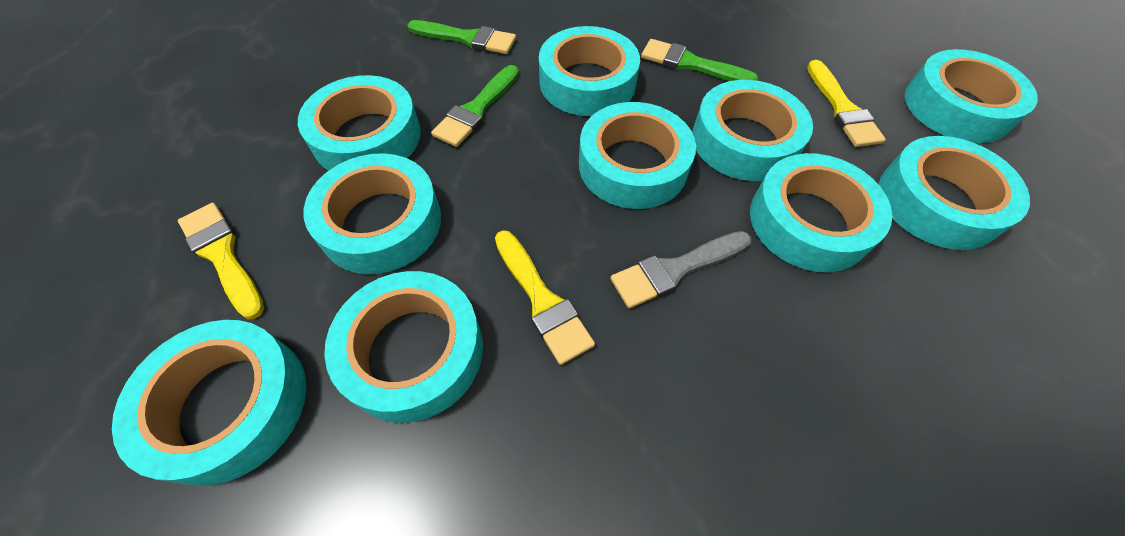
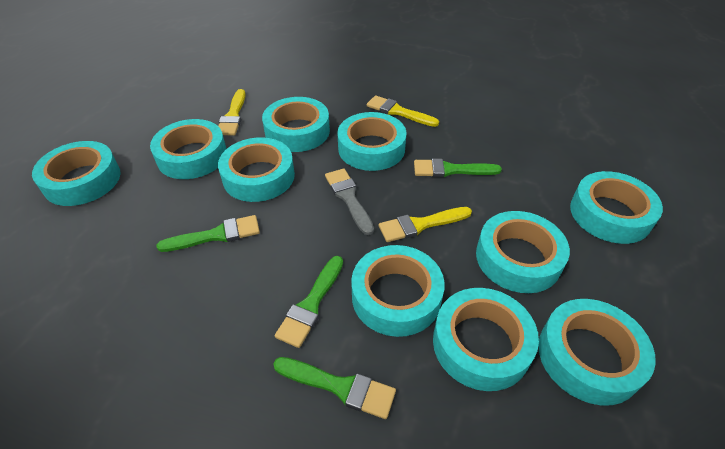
green brush: [408,20,516,54] [431,65,519,147] [641,39,758,81] = 3 -> [157,215,260,252] [273,357,396,419] [275,256,343,348] [414,159,502,177] = 4

